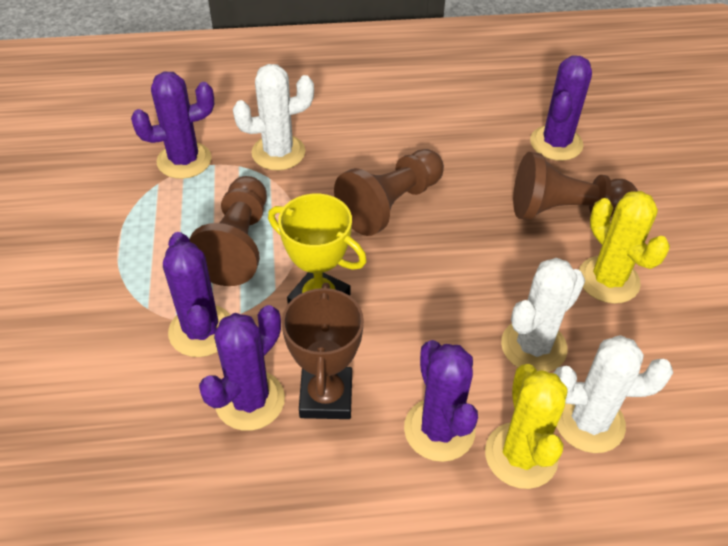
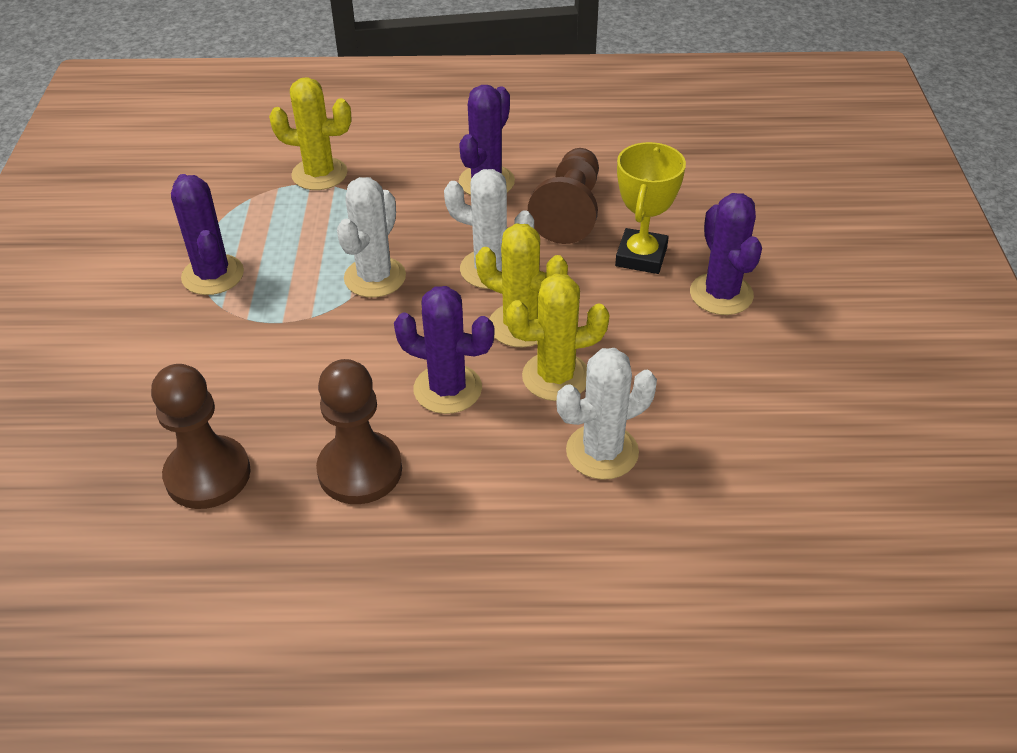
brown trophy: [282,283,364,419] = 1 -> none = 0
purple cactus: [131,72,214,179] [163,232,230,357] [199,305,285,431] [404,340,478,462] [530,56,592,161] = 5 -> [171,174,244,295] [394,286,494,414] [459,85,515,195] [690,193,762,315] = 4
yellow cactus: [485,364,568,489] [579,191,670,304] = 2 -> [269,77,351,190] [476,224,568,347] [506,274,609,401] = 3

